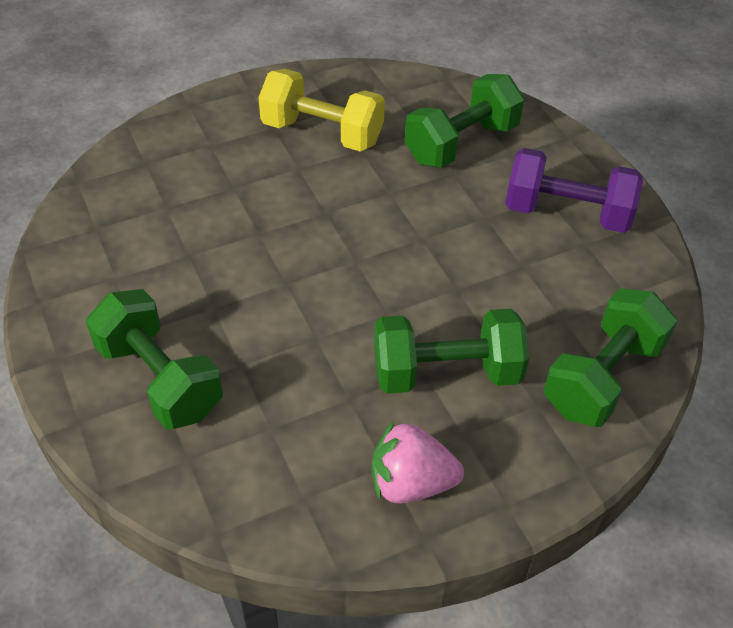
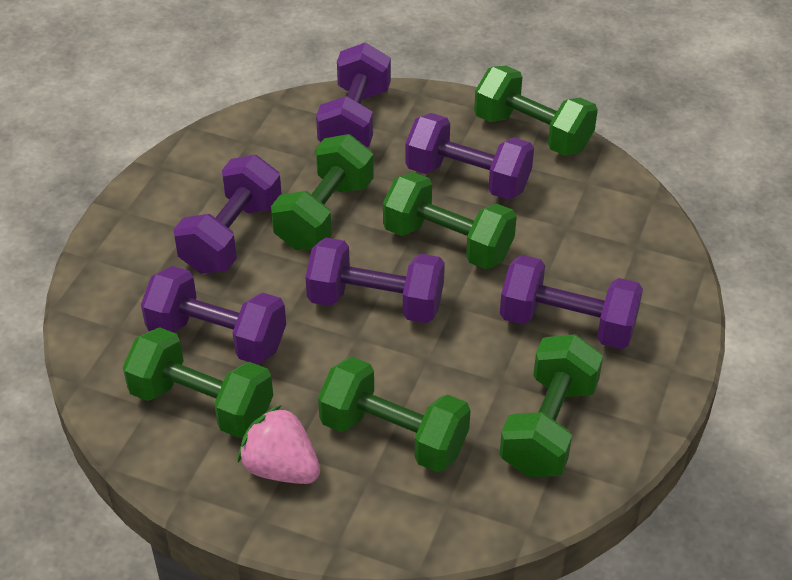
green dumbbell: [86,289,223,429] [374,309,529,394] [405,74,524,168] [544,288,677,427] = 4 -> [123,327,273,438] [271,134,374,250] [318,357,471,472] [383,172,517,269] [474,66,598,156] [499,334,603,477] = 6
purple dumbbell: [505,148,643,233] = 1 -> [141,266,286,364] [173,155,282,274] [306,238,445,323] [316,42,391,147] [406,113,534,200] [500,255,643,349] = 6
yellow dumbbell: [258,69,385,152] = 1 -> none = 0

